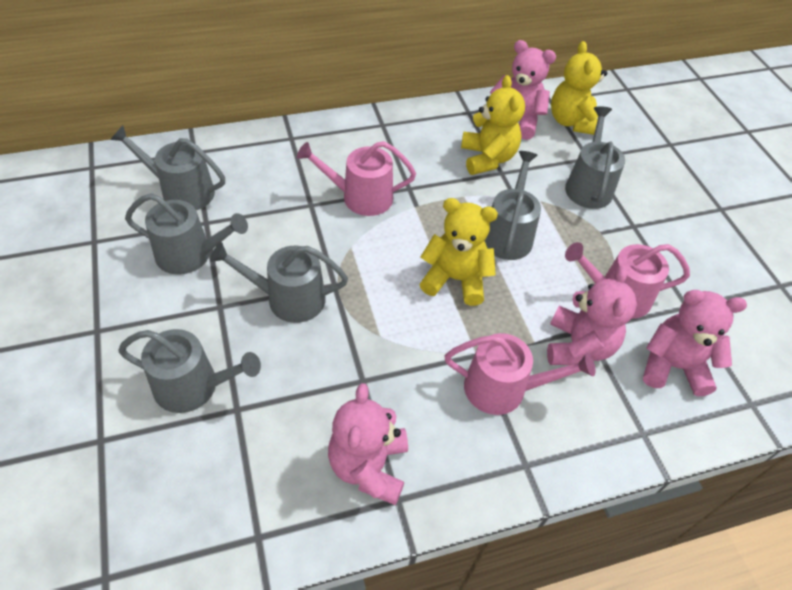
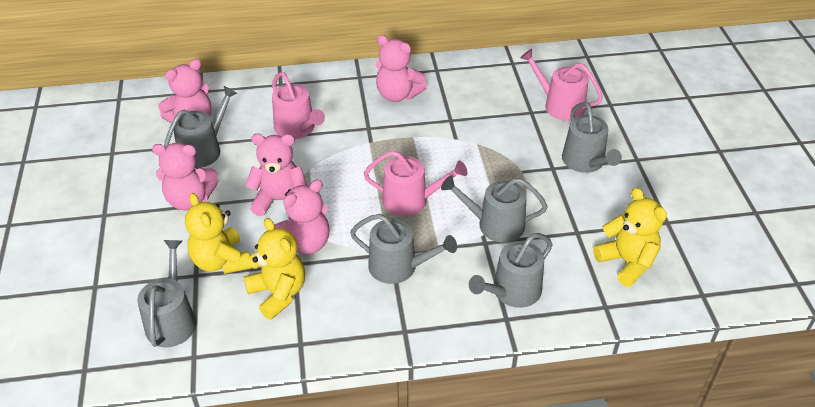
pink teddy bear: [328,383,408,505] [490,40,556,140] [547,266,637,365] [643,290,747,396] = 4 -> [152,143,218,210] [158,59,211,123] [245,134,307,216] [274,179,330,254] [376,35,427,102] = 5

